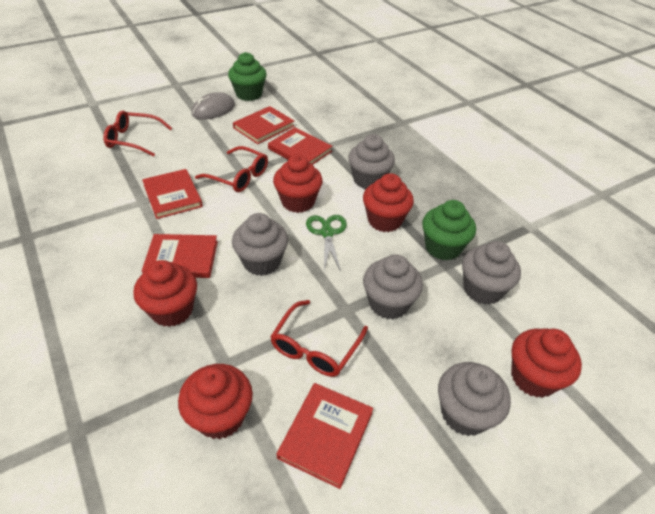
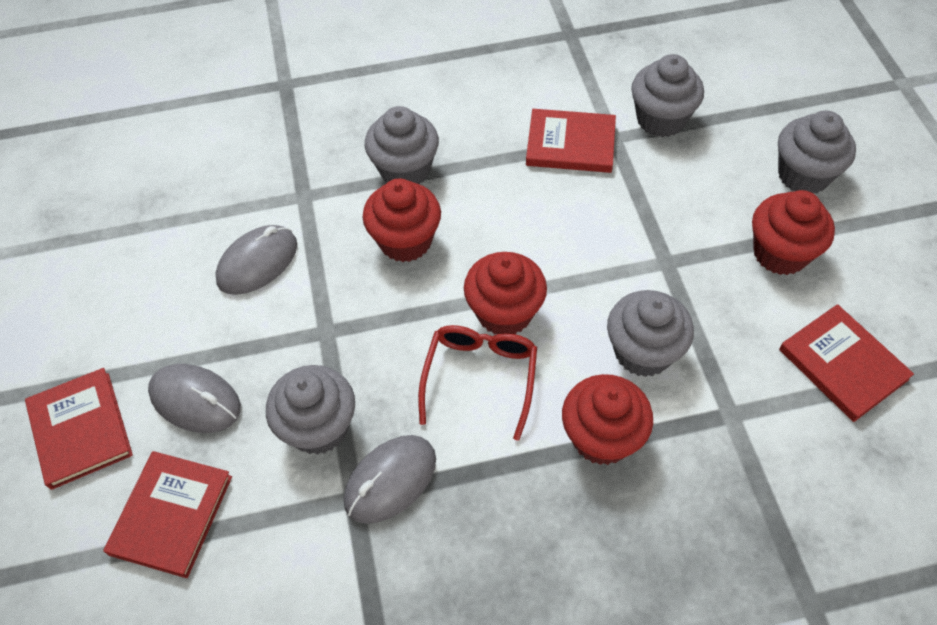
green cupcake: [228,52,267,101] [422,200,476,260] = 2 -> none = 0
green scissors: [306,215,347,272] = 1 -> none = 0
grey mouse: [192,92,235,120] = 1 -> [148,364,241,433] [215,225,297,295] [344,435,436,524] = 3
red book: [142,169,203,219] [142,234,218,278] [233,106,294,144] [268,127,332,164] [277,383,373,489] = 5 -> [25,368,133,490] [103,451,232,578] [526,109,616,173] [779,304,914,422] = 4
red cupcake: [133,260,197,327] [178,364,253,439] [273,155,323,213] [363,173,414,232] [511,329,582,398] = 5 -> [363,178,441,262] [464,252,547,334] [562,374,653,465] [752,190,835,275] = 4
red glasses: [103,111,172,157] [195,146,268,192] [270,300,368,377] = 3 -> [418,325,537,441] = 1

